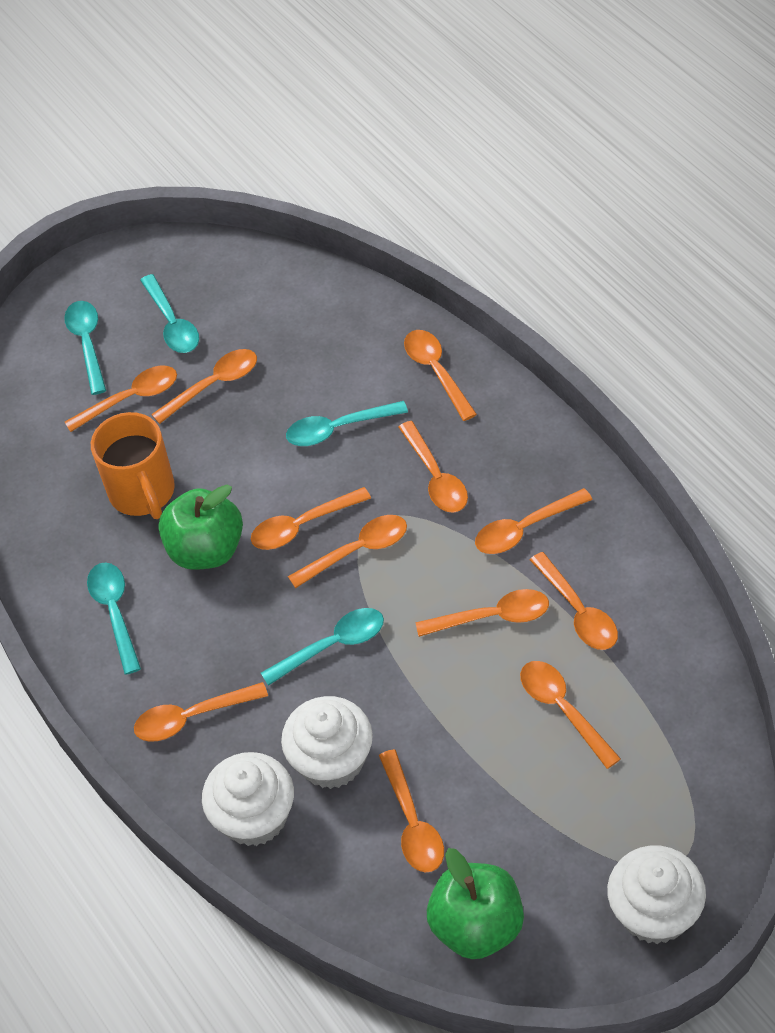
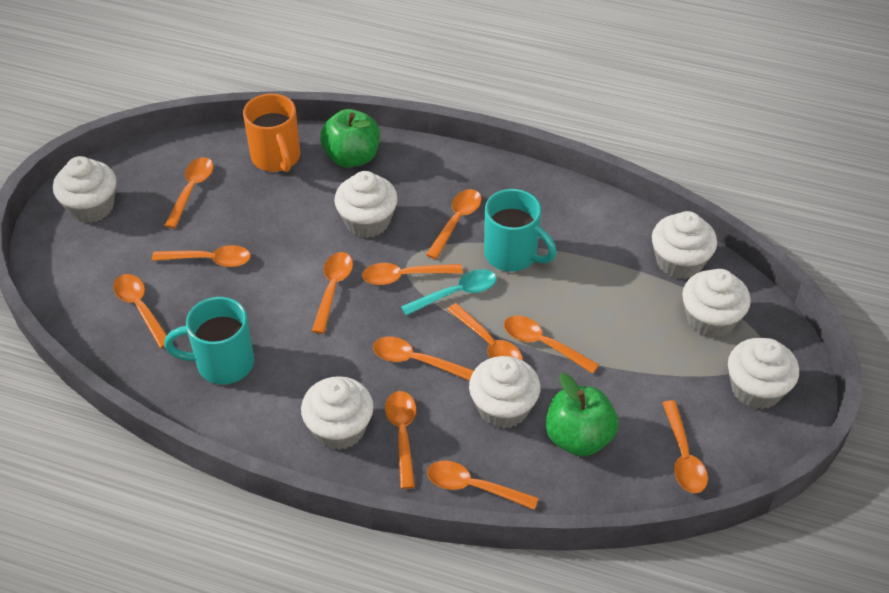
turquoise mug: none = 0 -> [164,297,254,384] [484,189,557,272] = 2
turquoise spoon: [64,301,106,395] [87,562,141,675] [140,274,199,353] [261,608,384,686] [286,401,408,446] = 5 -> [401,269,497,316] = 1
white cupcake: [202,752,294,846] [281,696,373,789] [607,846,706,944] = 3 -> [53,156,116,223] [301,376,374,450] [334,171,398,238] [469,356,540,429] [652,211,717,279] [682,269,751,338] [728,338,799,409] = 7

